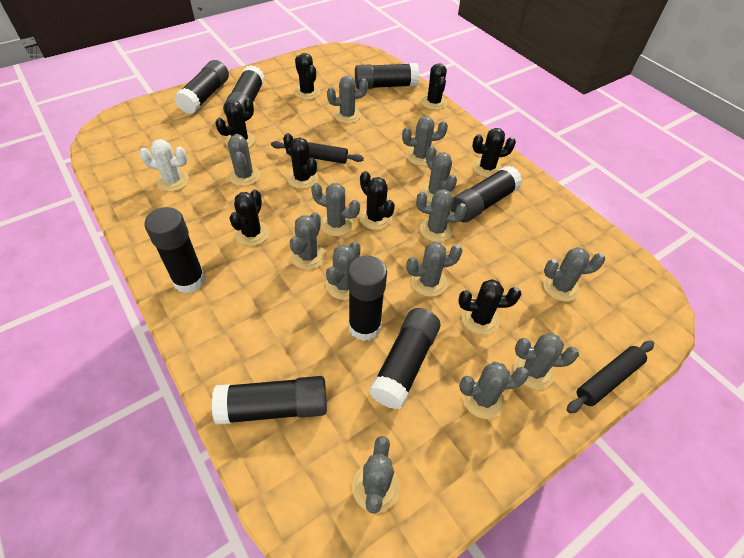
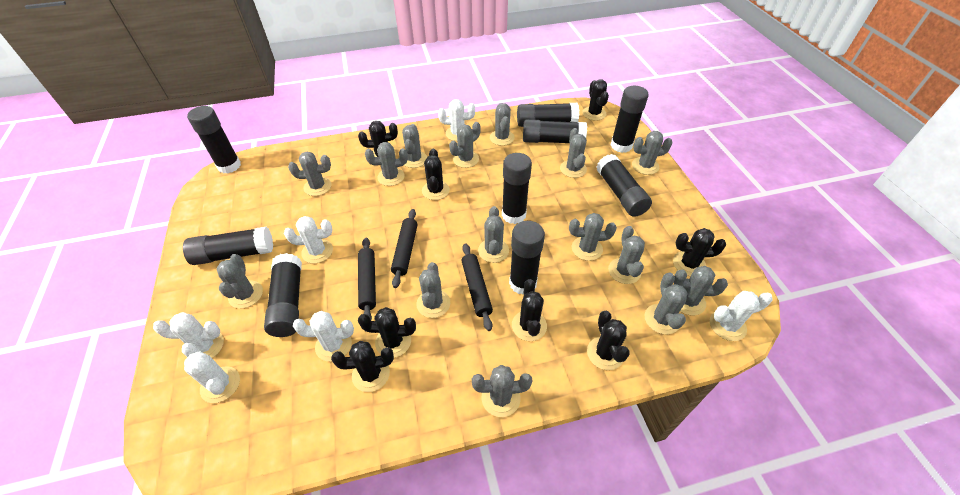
black glue stick: [144,207,206,293] [174,60,229,114] [212,376,327,425] [223,65,265,115] [348,256,387,341] [355,63,419,89] [369,308,440,409] [451,165,522,222] = 8 -> [183,227,273,265] [187,106,241,174] [264,253,302,337] [502,153,532,224] [509,221,545,295] [517,103,579,127] [523,119,587,143] [596,154,652,217] [611,86,649,153] = 9
black rolling pin: [271,141,364,164] [567,341,654,413] = 2 -> [358,238,376,320] [391,209,417,288] [461,243,493,331] = 3
grey cactus: [228,134,260,186] [290,212,326,270] [311,183,360,236] [326,241,361,300] [327,76,368,124] [352,436,400,514] [402,116,448,166] [406,242,463,297] [416,189,467,242] [421,146,457,202] [459,362,529,419] [513,333,579,389] [543,247,605,302] = 13 -> [217,254,263,309] [288,152,332,196] [365,142,408,186] [402,124,427,168] [417,262,450,318] [449,122,481,168] [472,365,532,417] [478,206,509,263] [490,103,515,146] [560,128,587,178] [569,213,617,261] [608,226,645,284] [632,131,673,175] [644,273,688,334] [674,266,728,315] = 15
white cactus: [140,139,189,192] = 1 -> [153,312,224,358] [182,343,240,403] [284,216,333,264] [293,311,354,361] [438,99,475,141] [710,291,772,341] = 6

